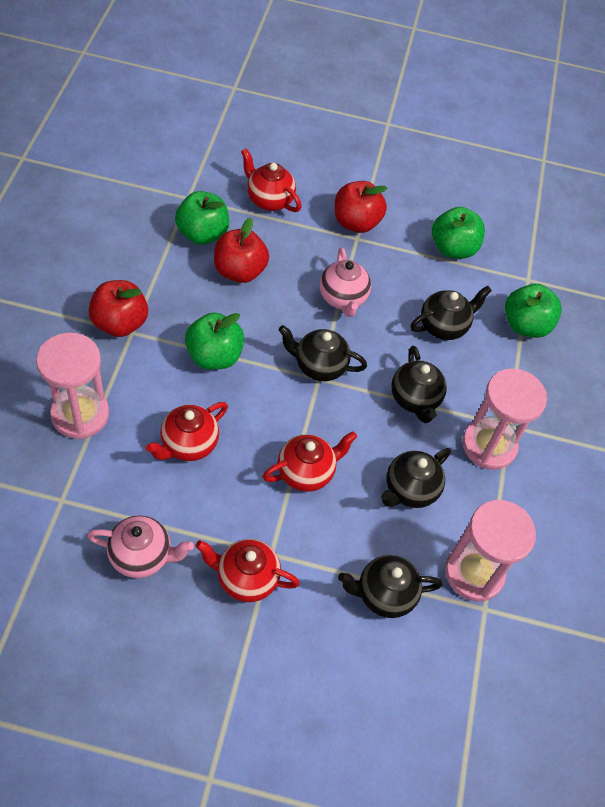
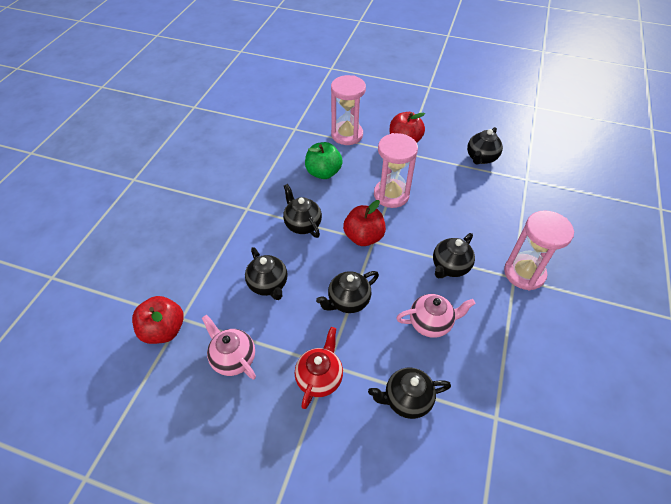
black teapot: [279,325,367,381] [338,555,442,618] [381,448,451,508] [391,346,447,423] [410,286,492,340] = 5 -> [245,247,288,300] [283,184,322,238] [316,271,379,313] [368,367,451,419] [433,233,475,278] [467,127,503,165] = 6
green apple: [175,191,229,245] [185,312,244,370] [432,207,485,259] [505,284,562,338] = 4 -> [305,142,343,179] = 1
red teapot: [146,402,228,461] [195,539,300,602] [241,149,301,212] [263,431,357,492] = 4 -> [295,327,343,409] = 1

